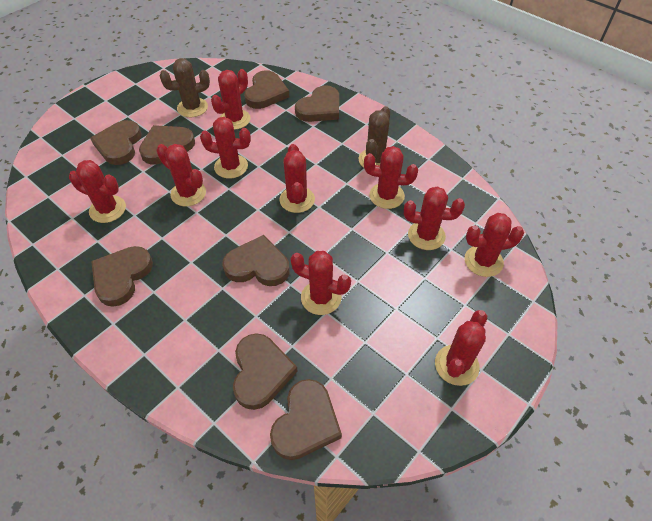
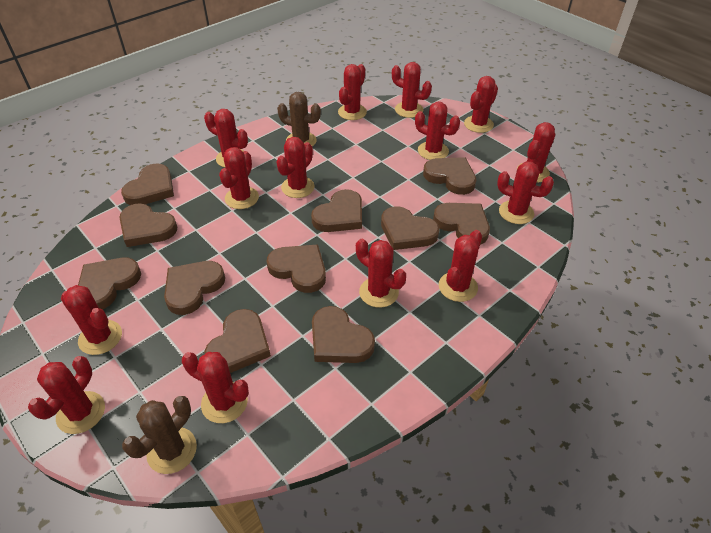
brown heart: [90,120,141,165] [91,246,153,307] [139,125,195,165] [222,235,290,286] [233,333,298,410] [244,70,289,109] [270,379,342,460] [295,85,339,122] = 8 -> [78,258,141,309] [119,203,177,247] [121,164,174,205] [164,261,225,315] [204,309,271,373] [266,244,326,293] [311,189,362,232] [312,306,375,363] [381,206,439,250] [423,157,476,195] [433,203,490,245] = 11
red cactus: [69,160,126,223] [156,144,206,206] [200,117,251,178] [211,69,251,130] [279,144,315,213] [290,251,351,315] [364,146,418,209] [404,186,465,250] [435,310,487,386] [465,213,524,277] = 10 -> [28,356,105,434] [61,285,122,355] [182,352,249,423] [204,109,248,167] [219,147,259,209] [276,137,315,198] [338,64,367,120] [356,239,406,308] [392,62,432,118] [415,102,460,160] [439,230,482,302] [464,76,498,133] [497,161,554,224] [517,122,555,183] = 14

